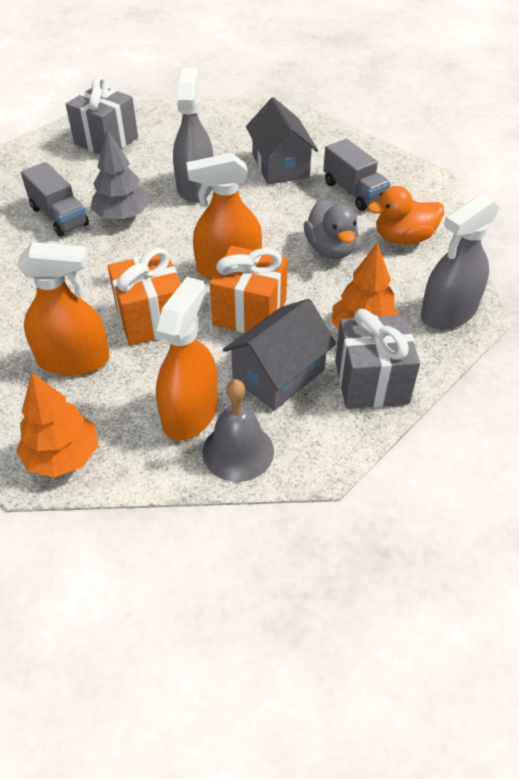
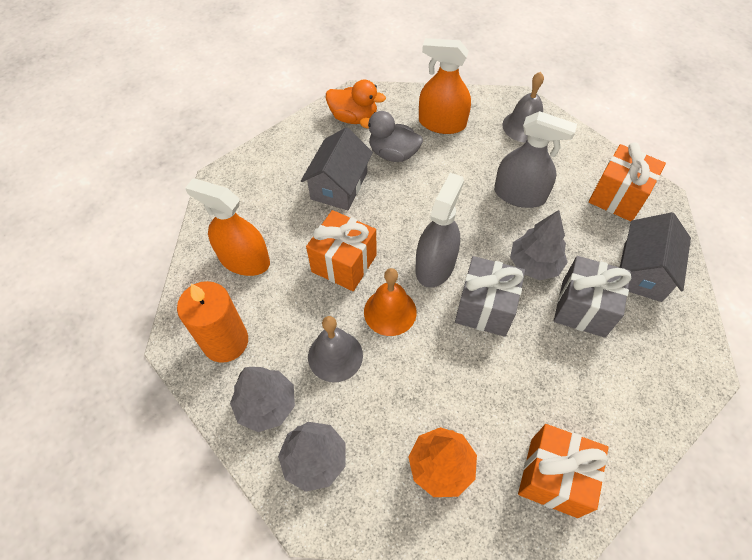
grey bell: [203,379,274,482] = 1 -> [308,316,363,382] [502,72,544,142] = 2
grey tree: [91,130,150,220] = 1 -> [230,367,295,432] [278,422,345,492] [510,210,568,280] = 3
grey truck: [21,162,89,237] [323,139,391,211] = 2 -> none = 0
orange bell: none = 0 -> [364,268,417,336] = 1
orange candle: none = 0 -> [177,281,248,363] = 1
orange gift: [108,248,181,346] [210,246,288,333] = 2 -> [306,210,377,291] [518,424,608,518] [589,142,666,222] = 3
orange spray bottle: [17,242,109,376] [156,277,218,441] [186,153,262,279] = 3 -> [185,179,270,276] [419,38,471,134] = 2
orange tree: [16,373,99,477] [332,243,399,329] = 2 -> [408,427,477,497] = 1

